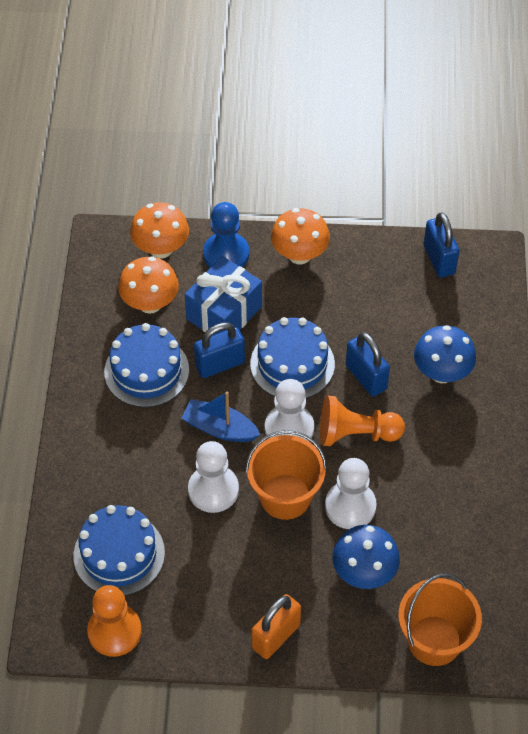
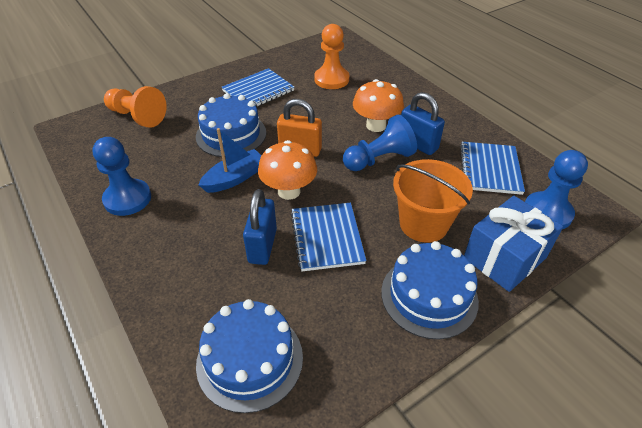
blue mushroom: [332,525,400,589] [414,325,476,383] = 2 -> none = 0
blue notebook: none = 0 -> [222,68,294,107] [291,203,366,271] [460,142,525,195] = 3
blue padlock: [194,322,245,378] [346,332,390,397] [424,212,459,278] = 3 -> [243,189,277,265] [401,92,445,155] = 2
blue pawn: [203,202,249,268] = 1 -> [92,137,151,216] [343,115,417,171] [525,150,588,229] = 3
orange bucket: [245,430,327,520] [398,573,482,666] = 2 -> [393,159,473,243] = 1
orange mushroom: [118,256,179,314] [130,202,189,258] [271,208,330,265] = 3 -> [258,140,317,200] [353,79,404,132] = 2
white pawn: [188,441,239,513] [265,379,314,441] [325,458,377,529] = 3 -> none = 0

